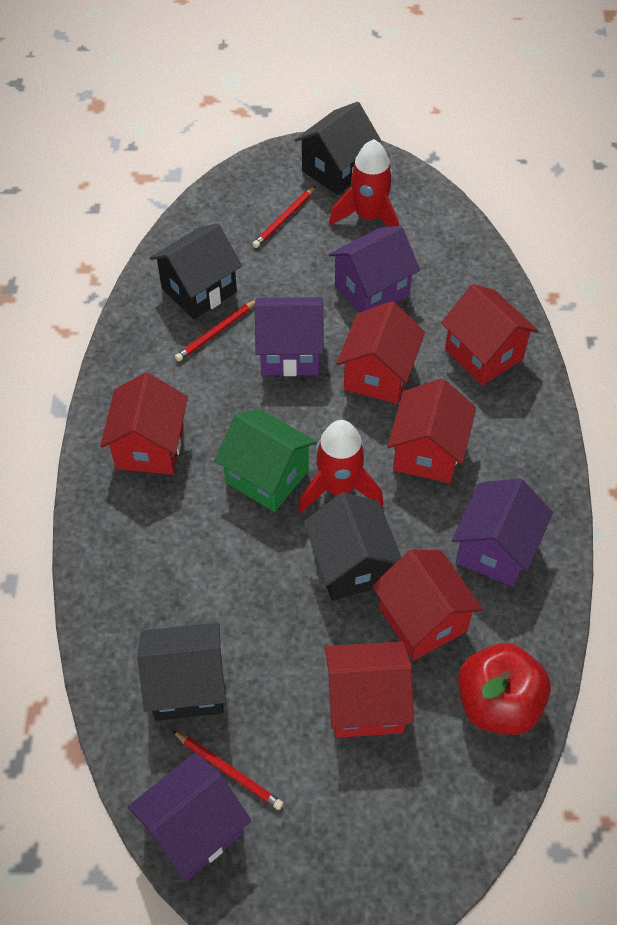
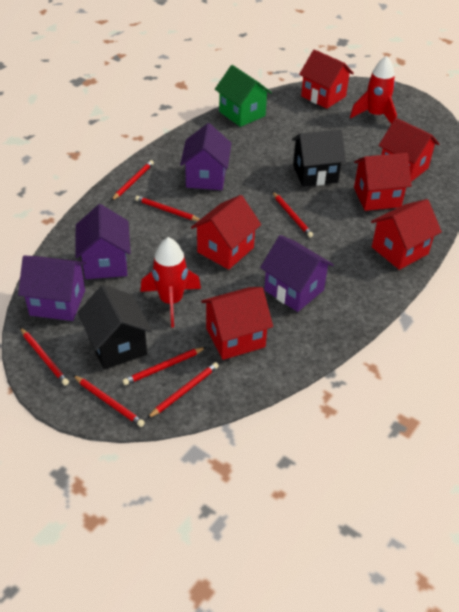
black house: [137,623,226,721] [150,223,242,319] [295,102,381,195] [303,492,401,601] = 4 -> [77,285,152,370] [292,129,346,187] = 2
red apple: [458,643,551,735] = 1 -> none = 0
red pencil: [172,730,283,810] [175,300,256,361] [252,186,316,248] = 3 -> [20,328,69,386] [73,375,145,427] [111,160,154,201] [122,347,206,385] [135,196,200,221] [147,362,219,418] [273,192,313,238] = 7

